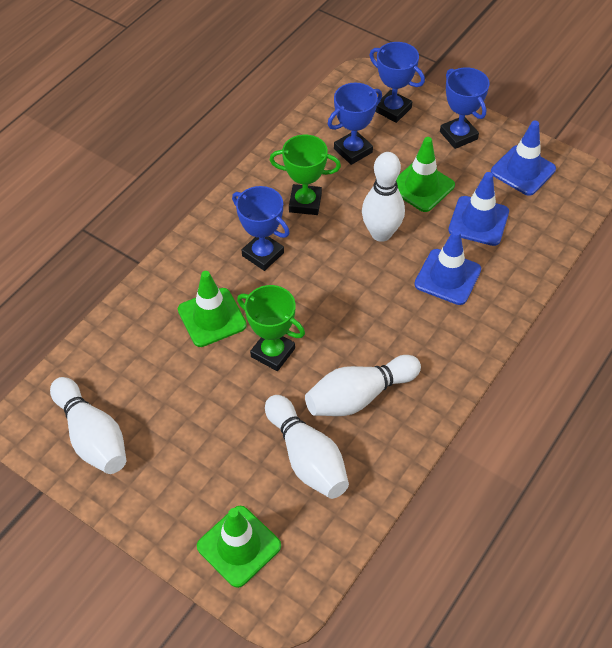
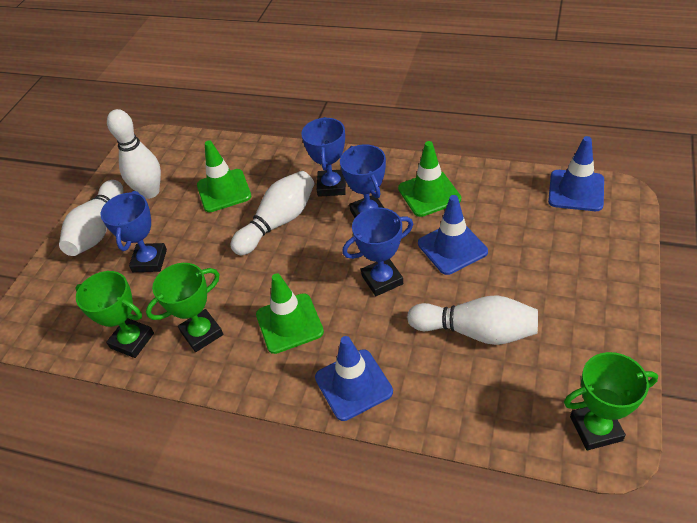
green trophy: [237,285,305,371] [270,135,341,215] = 2 -> [75,271,154,358] [146,263,223,352] [564,352,658,450] = 3

